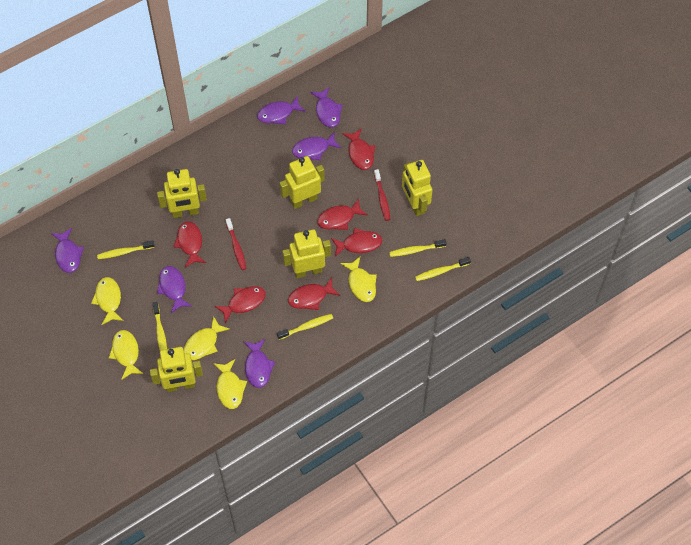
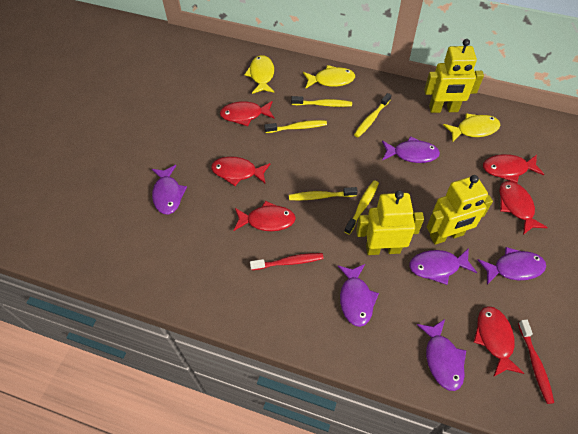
yellow fish: [91,277,124,325] [109,330,143,380] [184,316,230,360] [213,359,247,409] [340,256,377,302] = 5 -> [244,55,275,94] [303,65,355,88] [443,113,500,143] = 3
yellow robot: [150,347,203,392] [157,169,207,218] [279,156,325,209] [282,229,331,278] [402,160,433,216] = 5 -> [356,190,424,255] [424,39,484,113] [427,175,493,245] = 3

